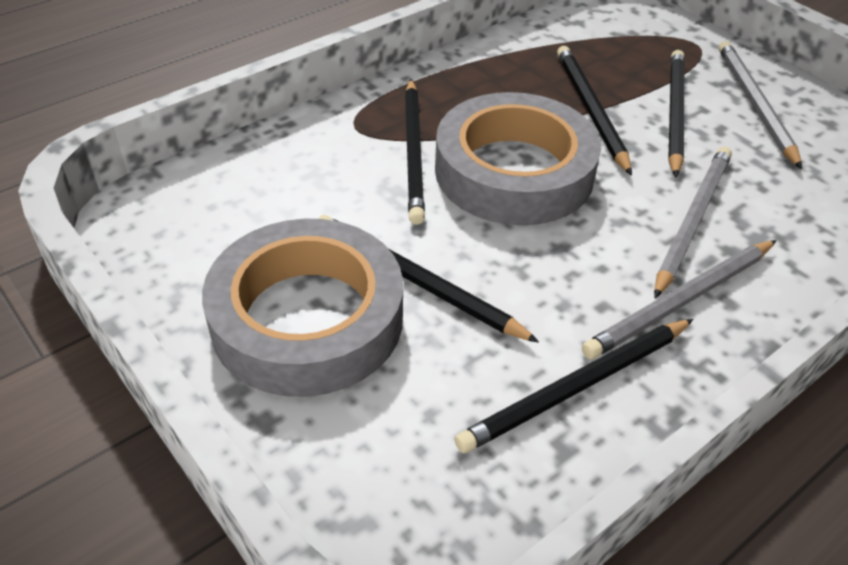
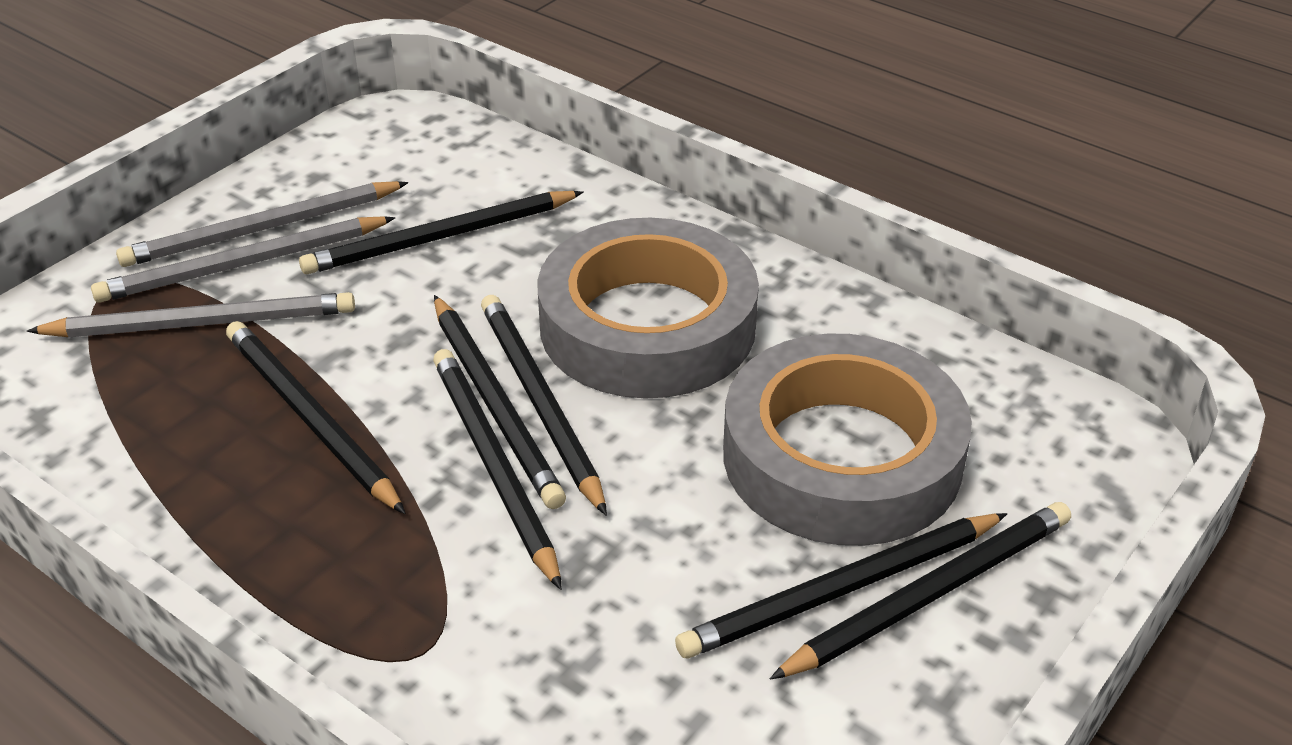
black pencil: [318,215,539,343] [405,79,425,225] [455,319,693,453] [557,46,632,176] [668,50,685,178] = 5 -> [226,321,406,514] [299,191,583,274] [433,349,562,590] [434,295,566,509] [481,295,607,516] [675,513,1007,658] [770,502,1071,679] = 7

